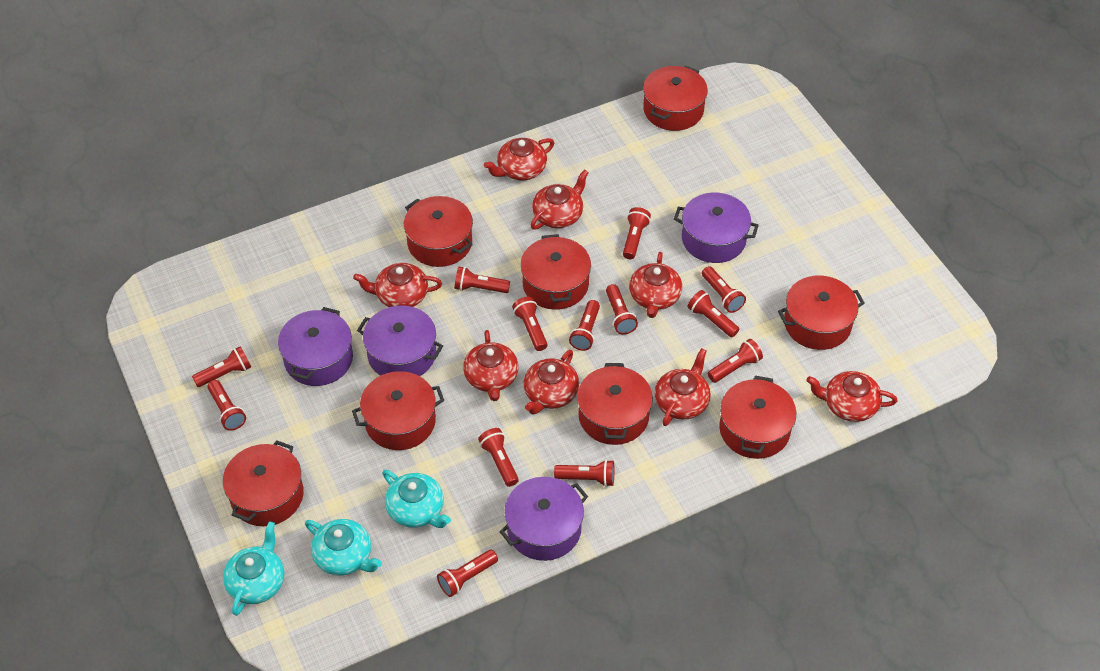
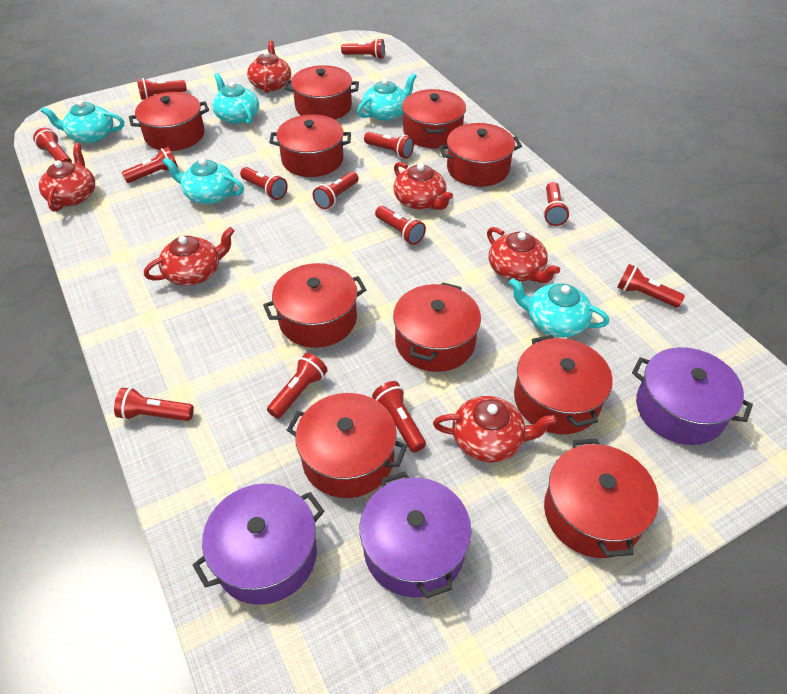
purple pot: [278,307,353,386] [357,305,443,376] [499,477,588,561] [674,193,759,263] = 4 -> [193,483,324,605] [360,471,471,599] [632,347,753,445] = 3
red pot: [223,440,304,526] [352,371,444,450] [404,196,473,267] [520,234,591,310] [577,363,653,445] [643,66,708,131] [719,376,796,459] [778,276,865,350] = 8 -> [129,92,209,151] [263,263,366,348] [269,114,351,177] [284,65,359,119] [287,393,408,498] [393,282,481,372] [402,89,466,148] [439,123,522,187] [514,335,613,434] [544,439,659,558] = 10
red teapot: [353,263,442,307] [463,330,518,401] [484,138,554,180] [524,350,579,415] [531,169,589,230] [629,252,682,318] [654,348,711,426] [806,371,898,422] = 8 -> [39,143,95,212] [144,227,235,286] [247,41,291,93] [393,162,453,210] [433,396,557,463] [487,227,560,283] = 6
turquoise teapot: [223,521,284,616] [305,519,382,576] [382,470,451,528] = 3 -> [41,100,124,144] [163,158,244,204] [212,73,259,124] [357,73,417,121] [509,278,609,337] = 5

